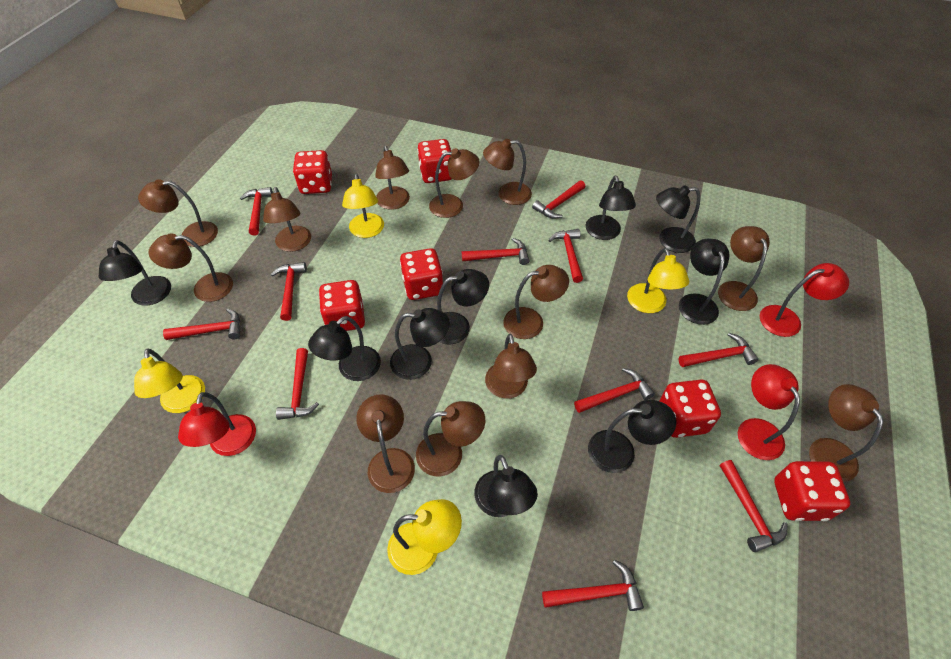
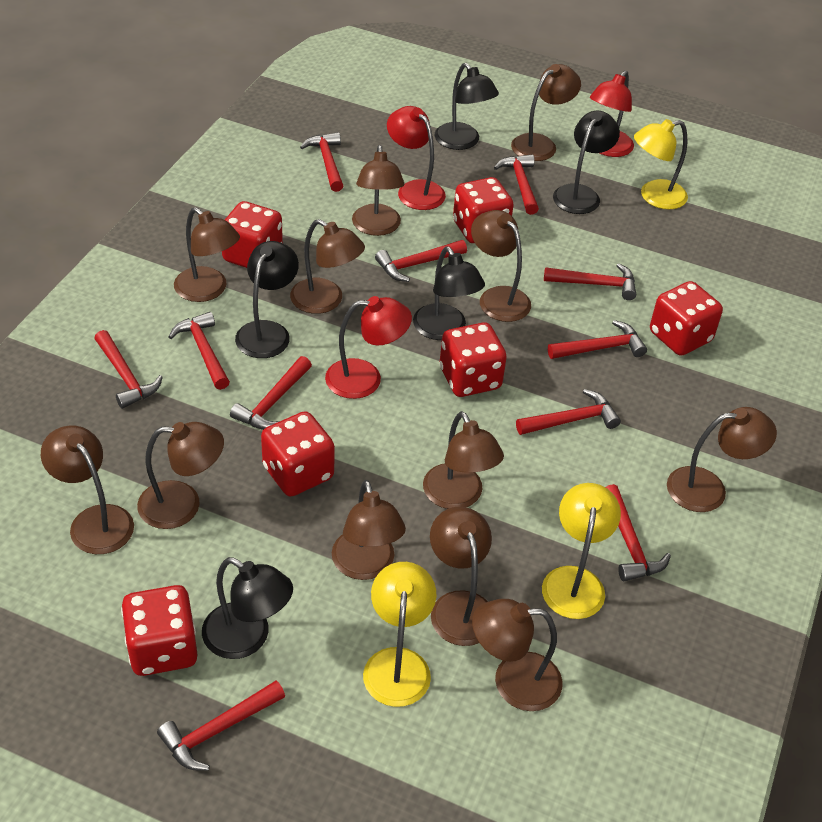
black lamp: [98,240,171,306] [308,316,381,381] [390,308,450,380] [437,269,489,344] [474,455,538,517] [585,176,636,240] [588,400,676,473] [656,185,700,253] [679,239,729,325] = 9 -> [202,557,293,659] [235,241,299,358] [413,246,485,340] [434,63,499,150] [553,111,620,214] = 5
yellow lamp: [134,349,205,413] [342,174,384,238] [387,499,462,575] [627,248,689,313] = 4 -> [363,562,436,707] [542,483,621,619] [634,119,688,210] = 3

